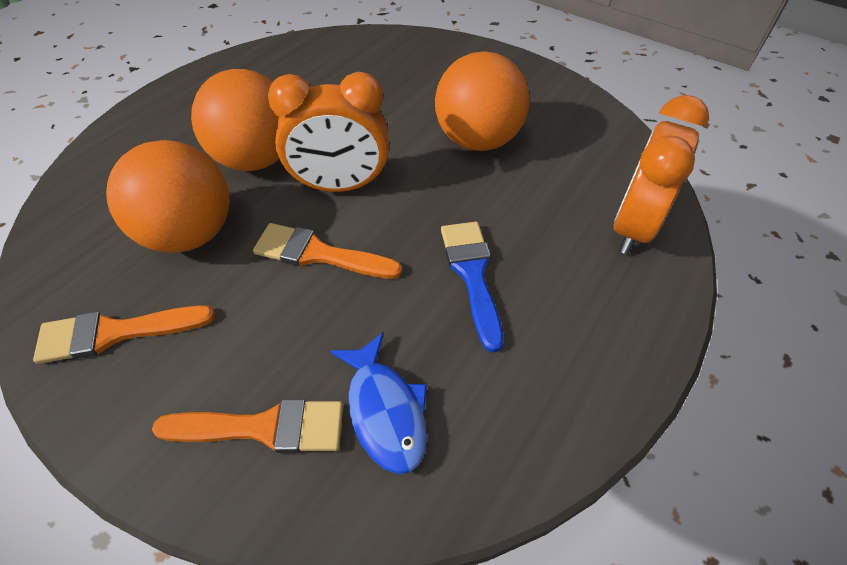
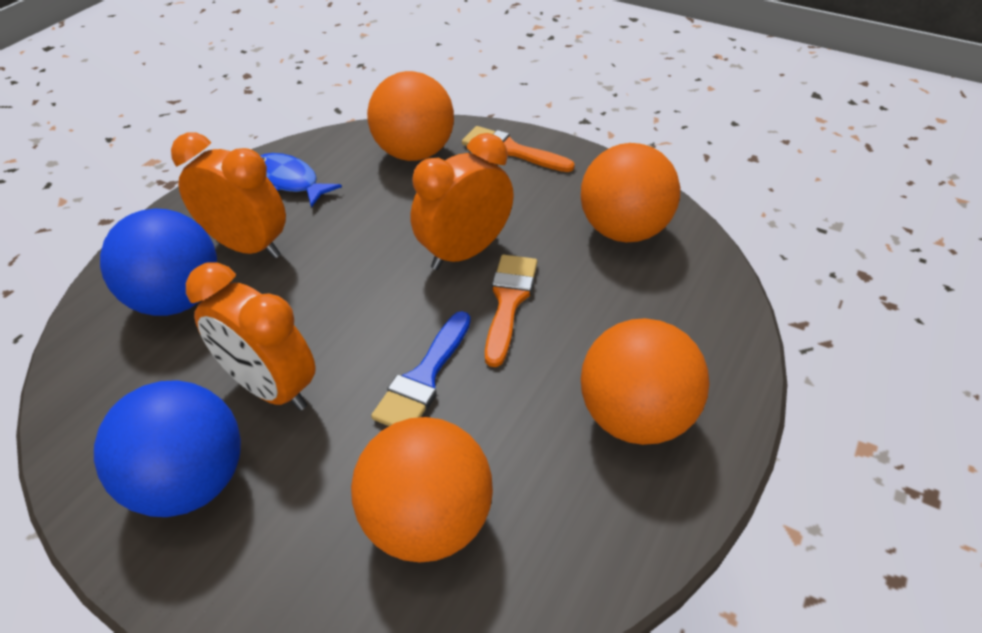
blue ball: none = 0 -> [94,380,241,517] [100,208,217,316] = 2
orange ball: [106,140,230,253] [191,69,279,171] [435,51,530,151] = 3 -> [351,417,493,563] [367,71,454,161] [581,143,680,242] [581,318,710,445] = 4
orange brush: [33,305,215,364] [152,399,343,453] [253,223,402,279] = 3 -> [462,126,575,172] [485,255,537,367] = 2
orange clock: [268,72,389,192] [614,95,709,254] = 2 -> [171,133,286,259] [186,262,316,411] [410,133,514,270] = 3

